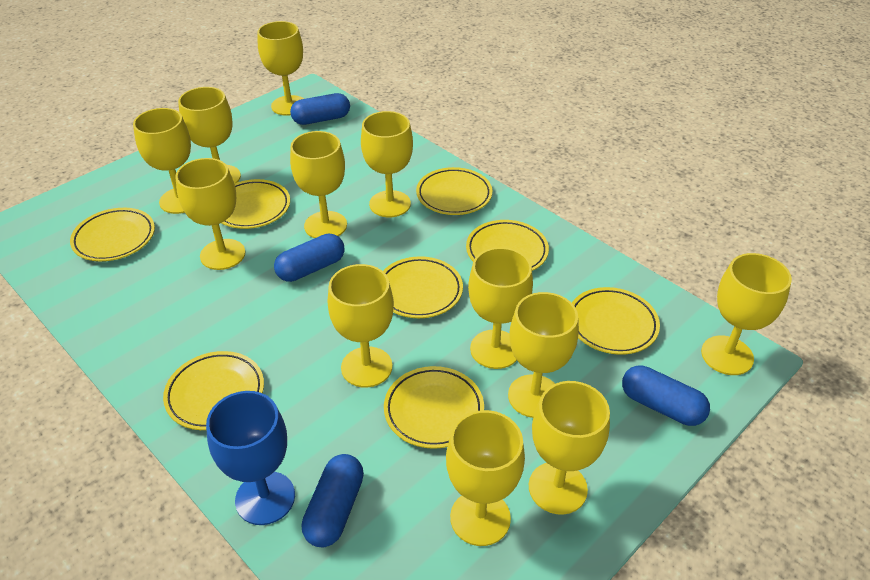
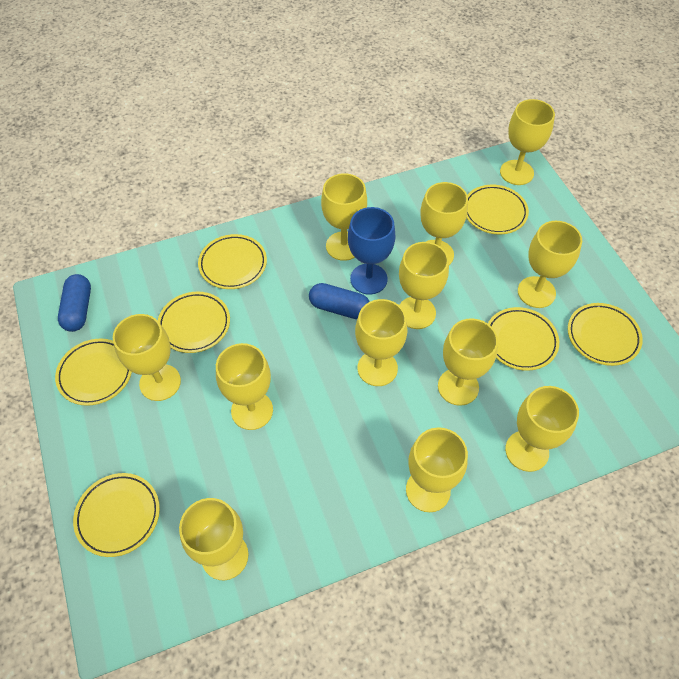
blue capsule: [274,234,345,282] [290,93,350,125] [302,454,364,547] [622,366,710,426] = 4 -> [58,274,91,332] [309,283,370,319] = 2
yellow plate: [70,208,155,261] [163,351,264,430] [222,179,290,229] [383,256,463,318] [384,366,484,449] [416,167,492,215] [466,220,549,271] [572,287,660,355] = 8 -> [55,339,132,406] [73,473,160,557] [158,292,230,353] [198,234,267,289] [467,185,529,234] [488,307,559,371] [568,303,643,366] = 7

